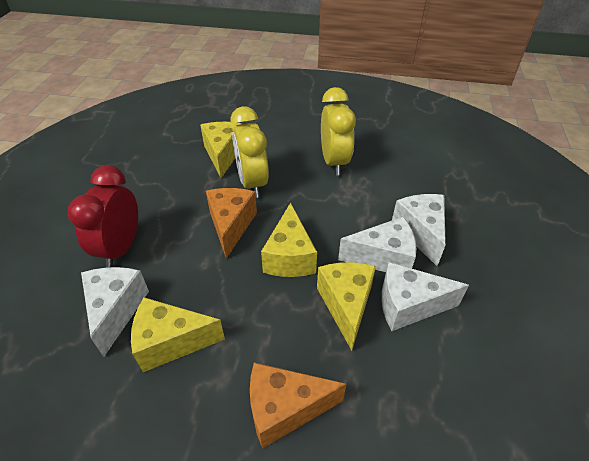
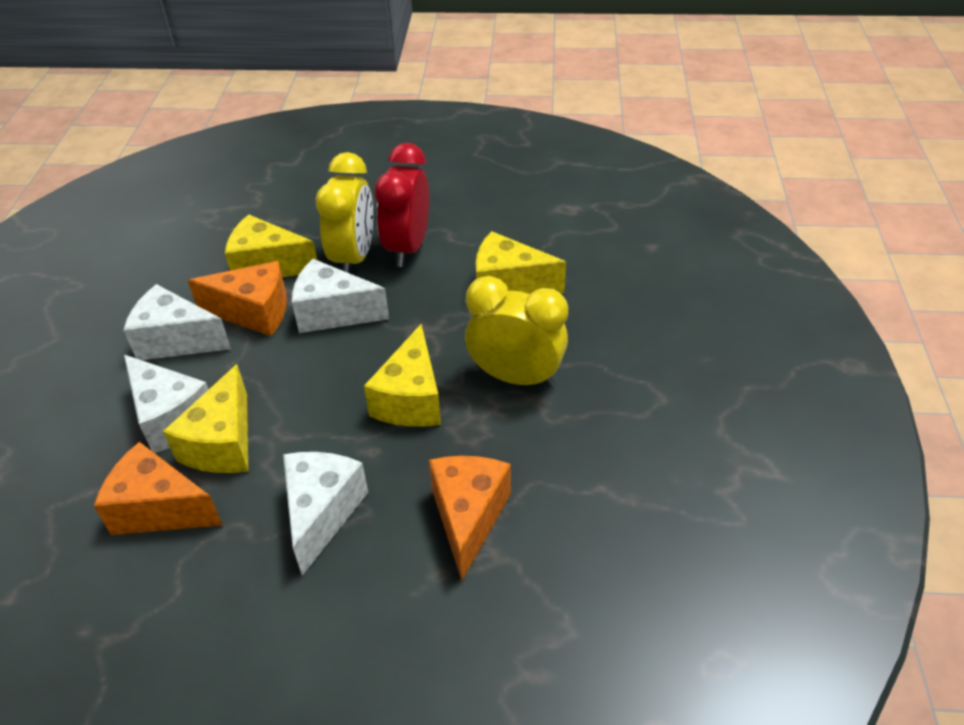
orange cheese: [206,188,257,259] [250,362,346,449] = 2 -> [94,442,223,535] [187,261,287,336] [429,456,511,581] = 3

